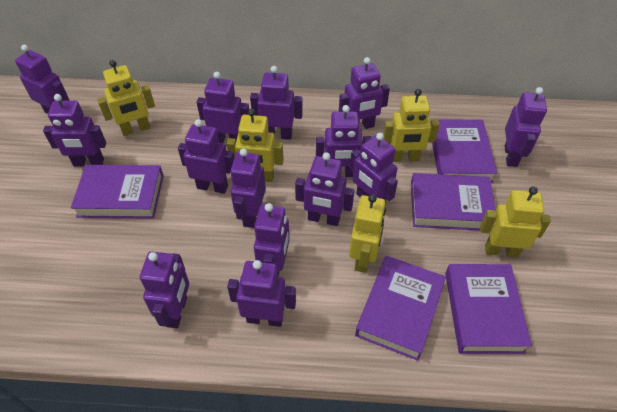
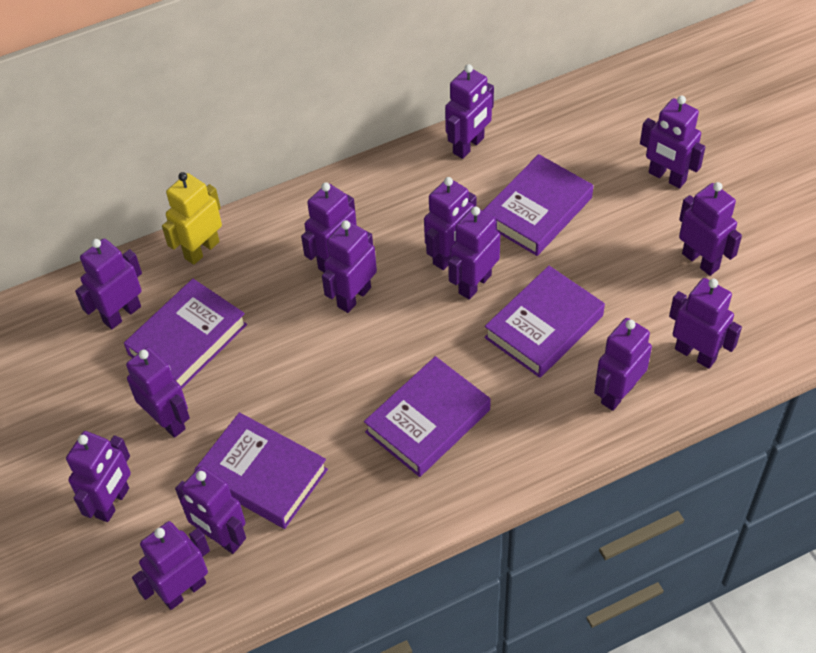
yellow robot: [97,60,155,136] [227,109,284,182] [349,194,386,273] [383,89,440,162] [480,186,551,257] = 5 -> [162,172,222,265] = 1

